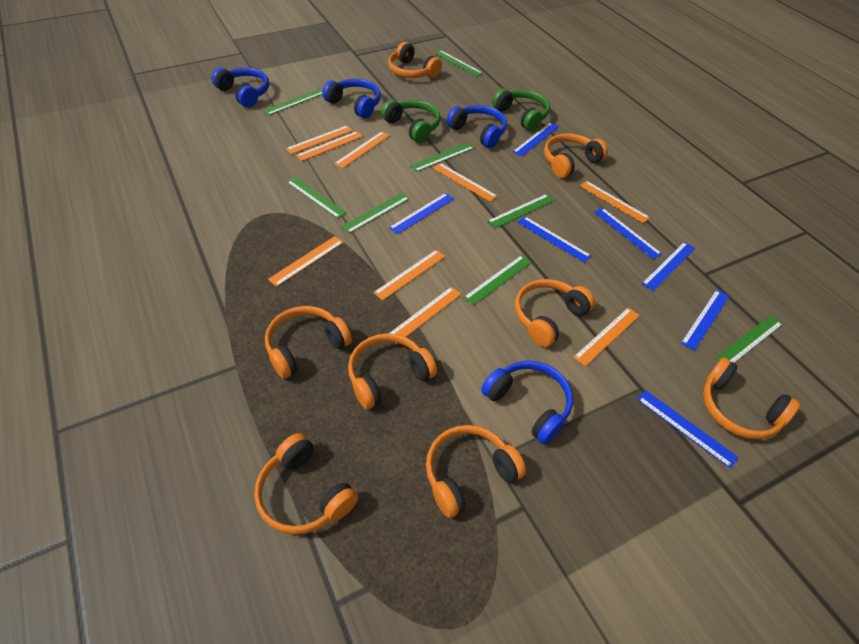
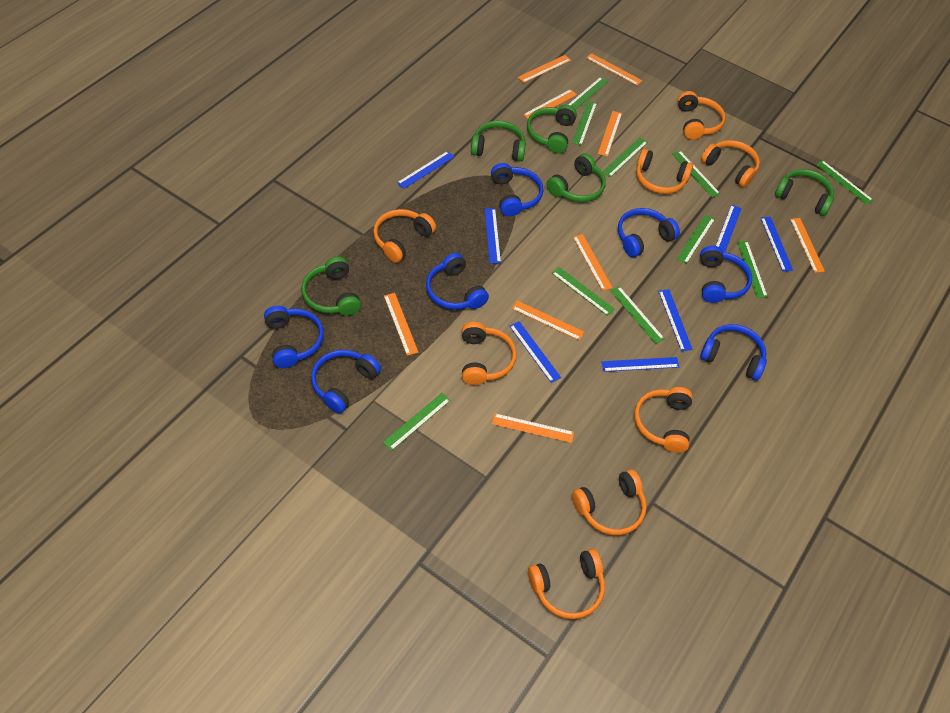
blue headphones: [212,68,269,107] [322,79,381,118] [447,105,507,148] [481,361,573,444] = 4 -> [264,306,324,368] [311,350,381,413] [426,253,489,310] [491,163,543,216] [618,208,680,257] [700,246,752,303] [700,324,767,381] = 7
green headphones: [381,100,440,143] [492,89,550,131] = 2 -> [301,257,361,316] [471,121,526,162] [527,105,577,154] [547,153,606,202] [775,169,834,216] = 5
green ruler: [263,89,323,115] [287,177,347,219] [341,192,410,234] [410,142,474,172] [434,50,483,77] [463,255,531,306] [487,194,555,229] [716,315,783,363] = 8 -> [383,393,451,451] [552,267,615,316] [568,77,608,110] [572,101,597,146] [602,138,648,177] [610,286,665,344] [672,151,721,197] [677,215,715,264] [737,241,768,298] [816,160,873,205] = 10

